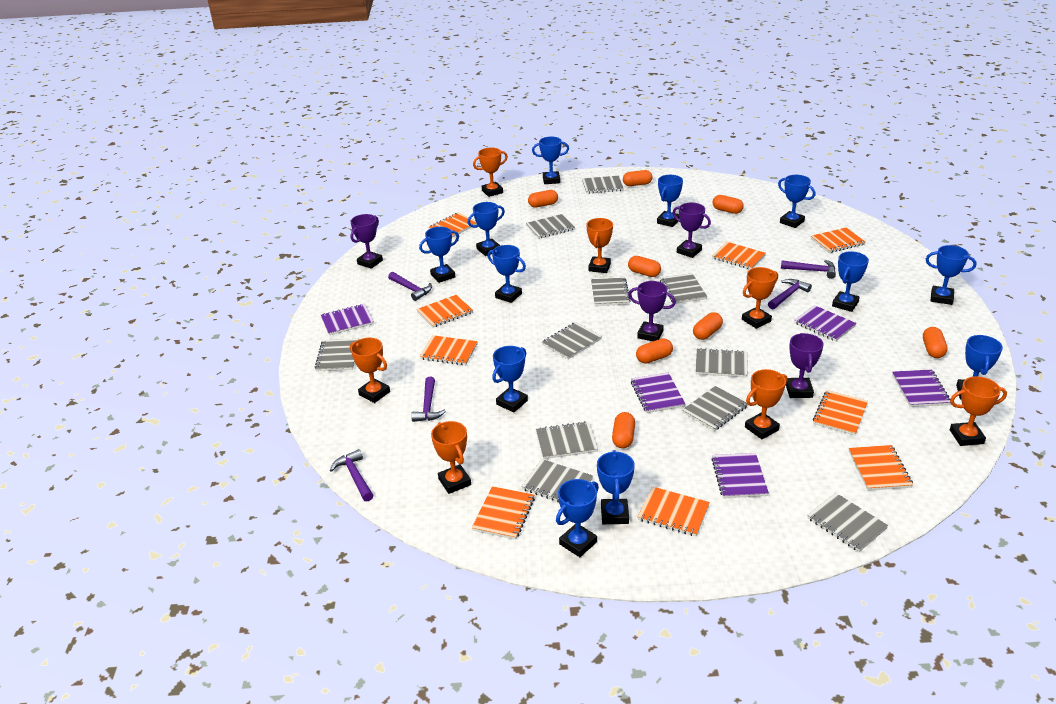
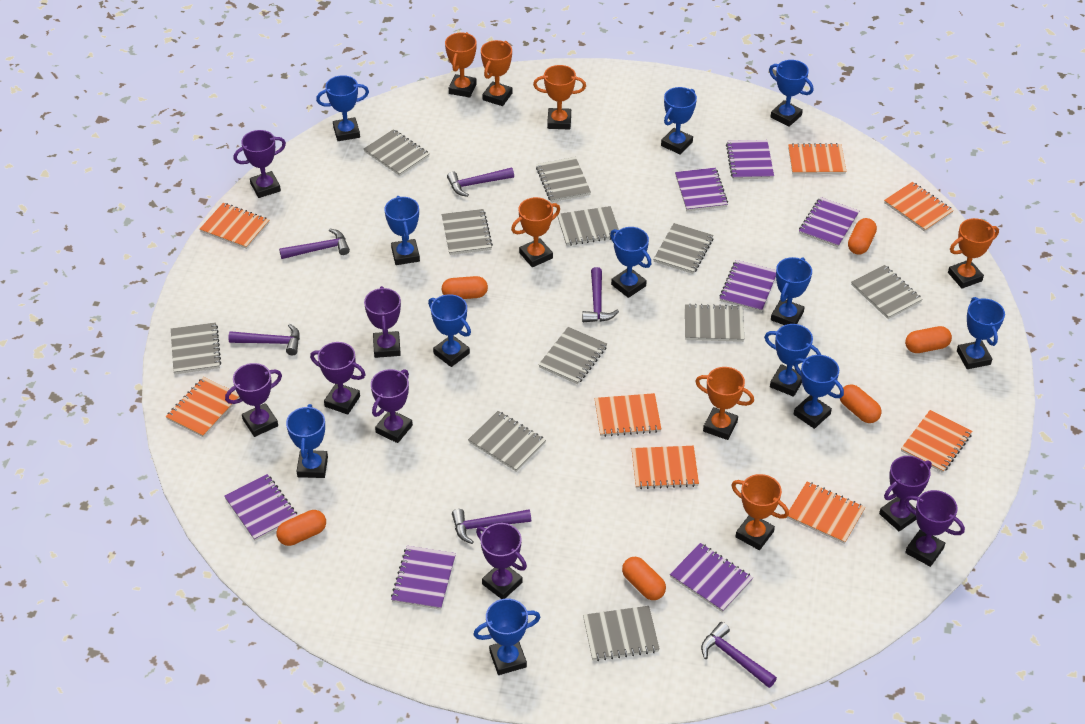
orange capsule: [528,190,558,208] [612,412,635,448] [623,170,653,186] [628,256,661,277] [636,338,673,364] [693,312,723,340] [713,195,744,214] [923,327,948,358] = 8 -> [276,510,326,546] [442,276,488,299] [622,557,666,600] [840,384,881,423] [848,218,877,255] [905,326,952,353] = 6
orange notebook: [416,295,473,328] [420,335,478,365] [429,213,477,237] [472,486,535,540] [638,486,710,536] [712,242,766,269] [811,227,865,253] [813,390,868,435] [849,445,913,491] = 9 -> [166,377,240,437] [200,203,269,249] [594,393,661,437] [632,446,699,489] [787,482,865,544] [788,143,846,174] [884,182,954,232] [901,410,972,473] = 8
purple hammer: [330,449,373,501] [388,272,432,301] [411,377,446,422] [768,279,812,310] [781,260,836,279] = 5 -> [228,324,300,355] [279,229,350,259] [447,167,514,197] [452,509,531,544] [582,267,619,322] [701,622,777,688] = 6
purple notebook: [321,304,374,335] [631,373,685,413] [711,453,769,498] [794,305,857,341] [892,370,951,407] = 5 -> [224,474,298,541] [391,546,456,610] [670,543,753,612] [675,168,728,211] [719,260,776,312] [726,140,774,180] [799,197,859,247] = 7
purple trophy: [350,214,383,269] [628,281,676,341] [672,203,711,258] [786,333,824,398] = 4 -> [225,363,282,437] [233,130,286,198] [310,342,366,415] [364,286,401,358] [371,369,413,443] [476,523,527,599] [879,456,932,531] [905,490,965,567] = 8

